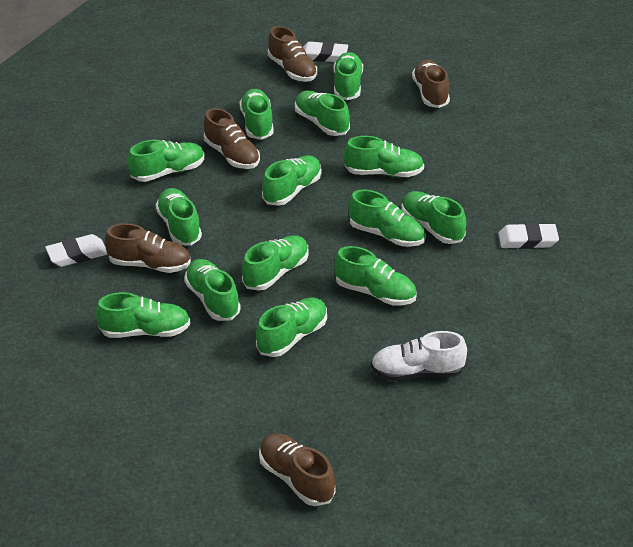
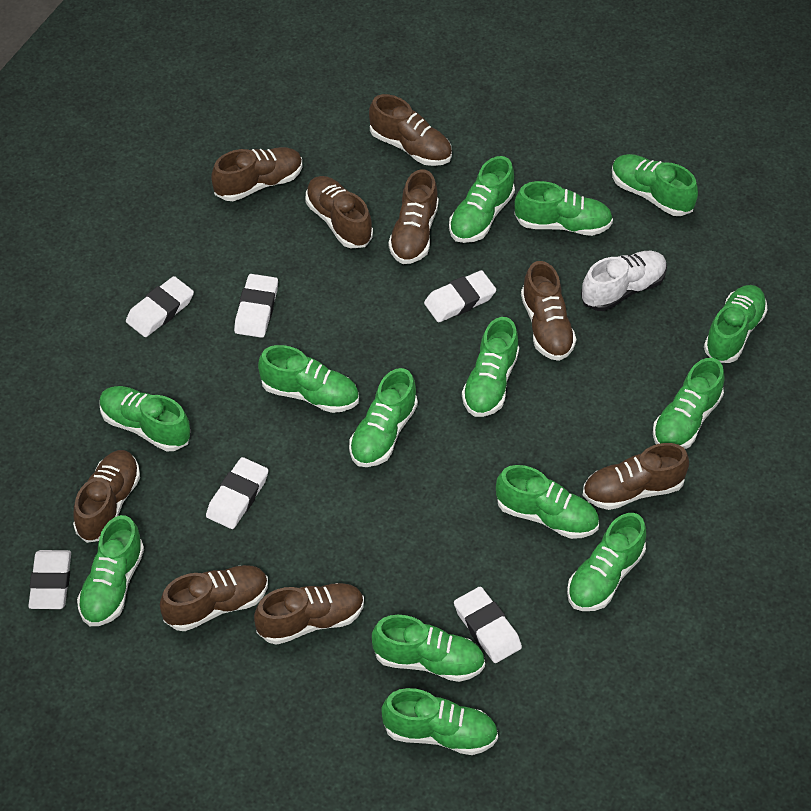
brown shoe: [105,223,191,273] [204,108,260,169] [259,433,335,506] [268,26,317,82] [412,59,450,108] = 5 -> [73,450,140,543] [160,565,268,631] [211,147,302,201] [254,583,364,645] [306,176,373,248] [369,94,452,166] [388,169,439,264] [521,261,576,361] [583,443,689,510] = 9
white eraser: [45,234,107,267] [303,42,348,62] [498,223,559,249] = 3 -> [28,550,71,609] [126,276,194,337] [206,457,269,529] [234,274,278,338] [424,270,496,323] [454,587,522,663] = 6

